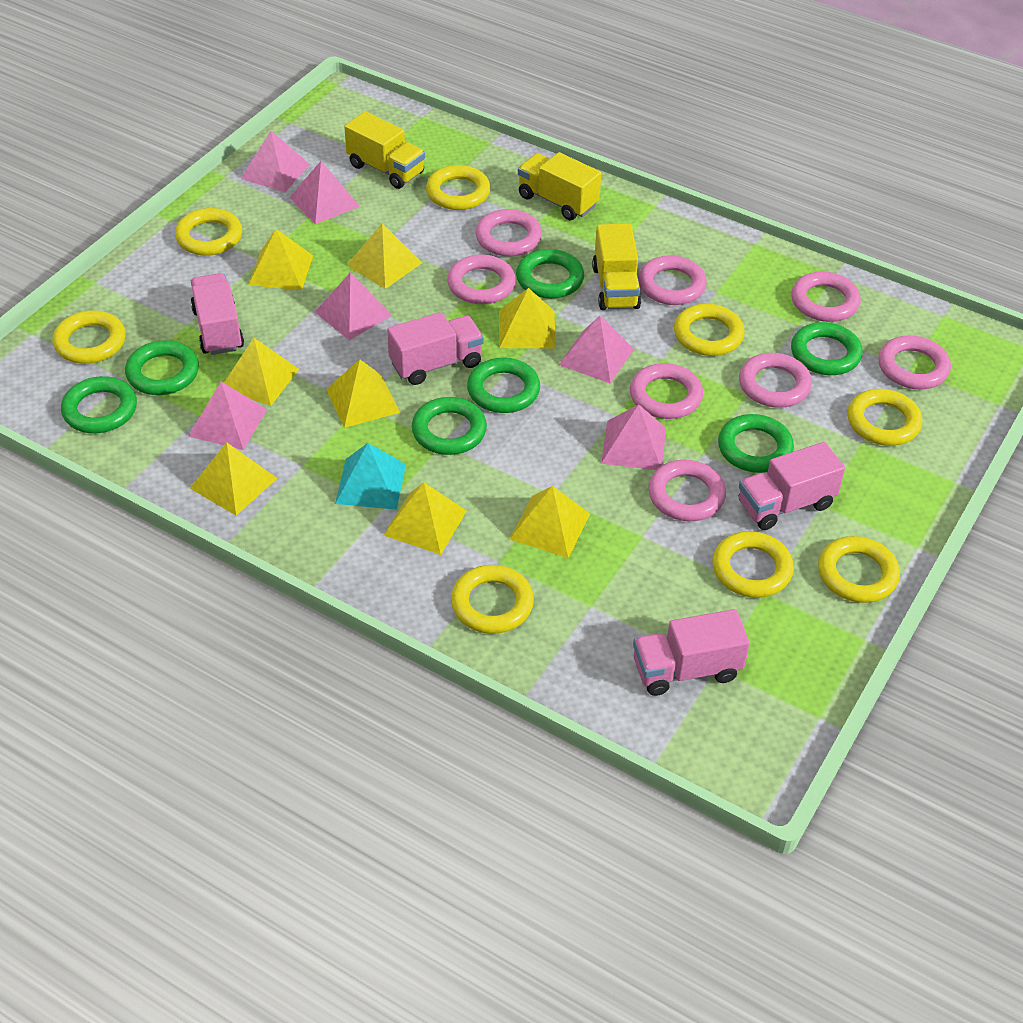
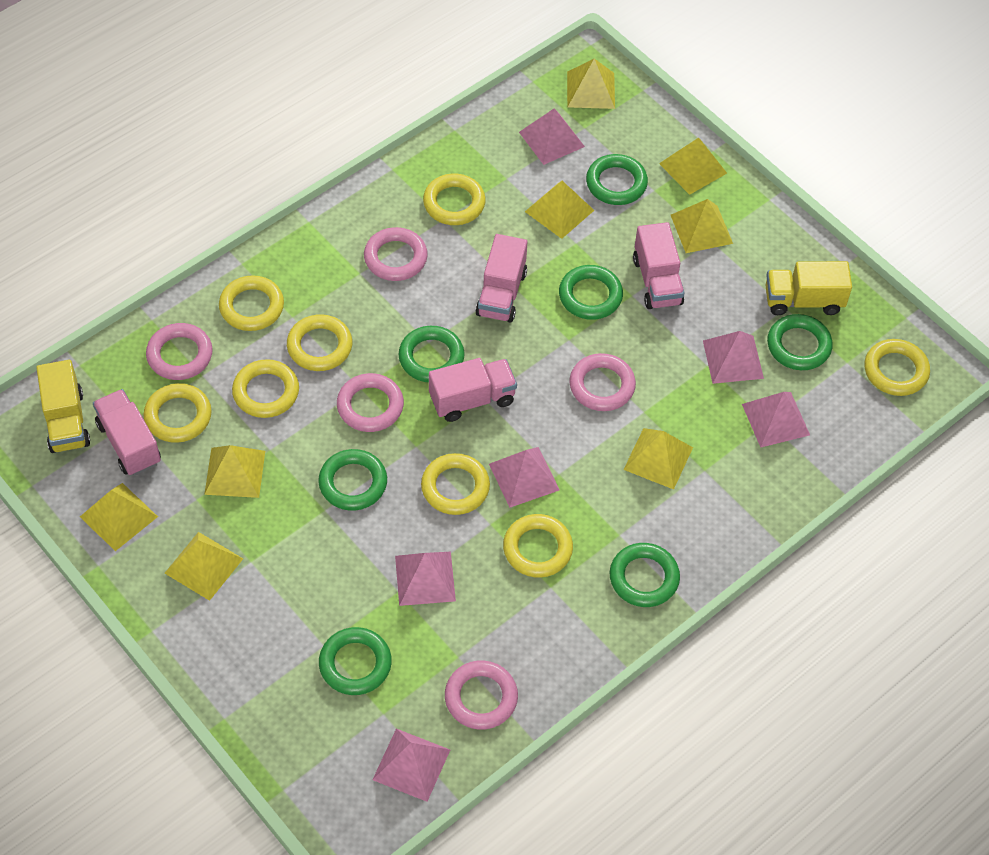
pink ring: [447,254,516,304] [476,209,542,257] [630,363,703,419] [638,255,707,305] [648,460,726,521] [739,353,812,408] [791,271,861,322] [878,335,951,389] = 8 -> [146,323,213,380] [337,373,404,432] [364,227,428,281] [445,660,518,730] [569,353,636,411] = 5
turquoise pyramid: [335,443,406,510] = 1 -> none = 0
yellow truck: [344,111,425,189] [518,152,601,220] [592,224,641,310] = 3 -> [36,360,90,453] [766,261,852,315] = 2

